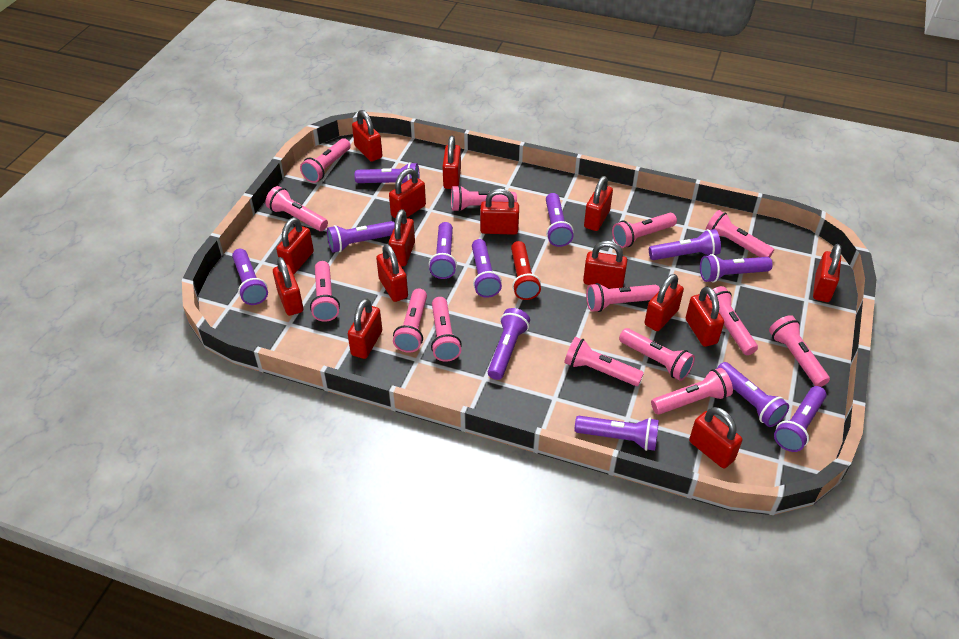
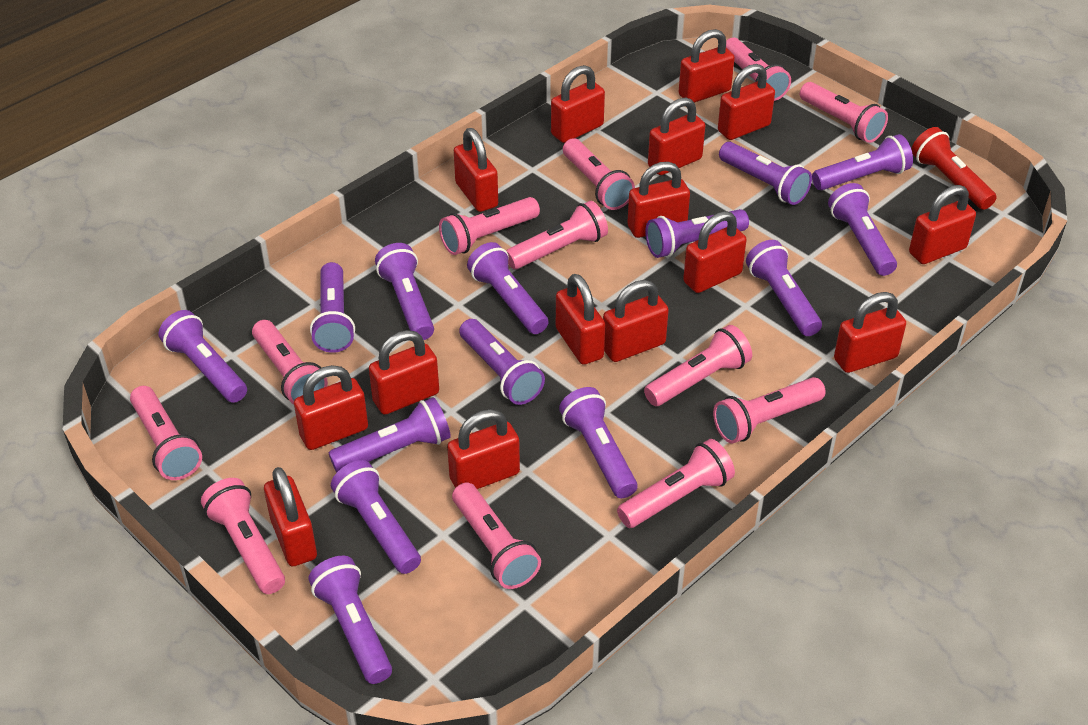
pink flashlight: [265,186,328,231] [300,138,351,183] [310,261,340,322] [393,288,427,353] [431,297,462,362] [451,185,517,212] [564,337,644,386] [586,283,660,312] [612,213,677,248] [619,328,695,381] [651,368,733,415] [705,210,774,258] [707,286,758,355] [769,315,830,387] = 14 -> [130,386,202,480] [201,478,285,594] [252,320,328,404] [439,197,540,255] [452,482,541,589] [506,200,608,269] [563,139,635,210] [617,439,735,528] [644,325,752,406] [713,377,826,443] [726,38,791,101] [800,82,888,143] = 12
purple flashlight: [232,249,268,305] [327,221,395,253] [354,162,420,183] [429,222,457,279] [472,239,502,298] [488,308,530,380] [546,193,574,247] [575,416,659,451] [649,229,721,260] [700,254,773,283] [717,362,789,427] [774,386,827,452] = 12 -> [158,310,247,403] [308,556,392,684] [310,262,355,353] [329,397,451,473] [331,460,421,574] [375,243,434,340] [459,319,545,405] [467,242,548,334] [559,387,637,498] [645,209,749,258] [719,142,812,205] [746,240,822,336] [812,134,913,190] [828,183,897,276] = 14

